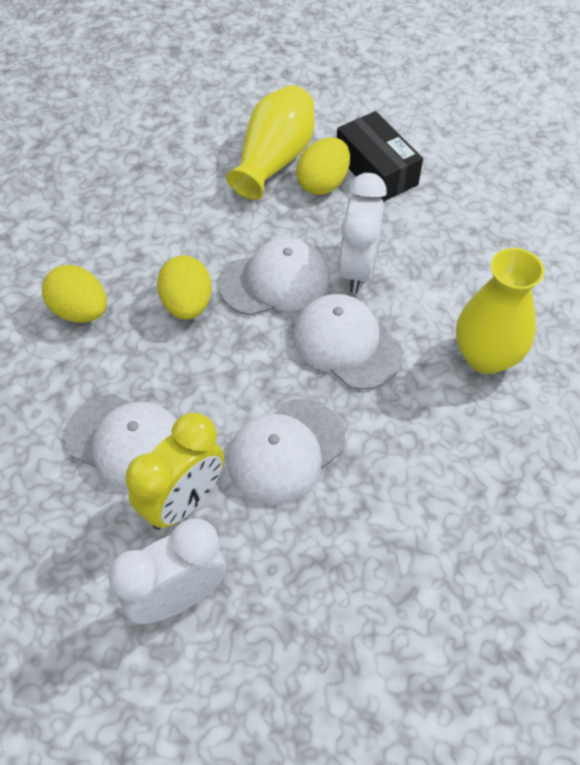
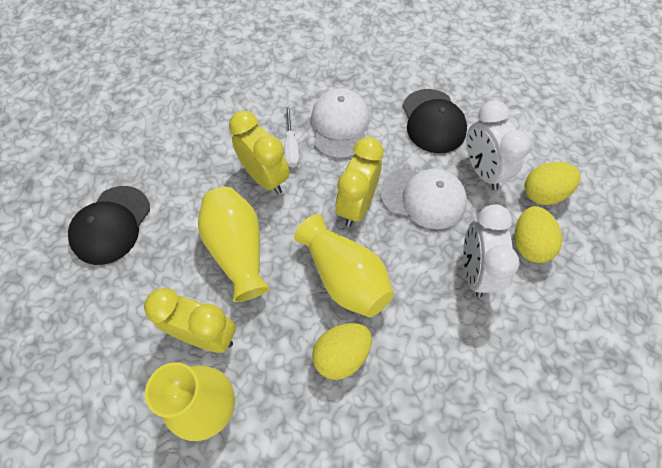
black box: [337,111,423,202] = 1 -> none = 0
black cap: none = 0 -> [68,186,150,265] [403,89,467,153] = 2
white cap: [65,394,177,491] [218,237,329,316] [227,399,346,505] [293,294,403,390] = 4 -> [311,88,370,159] [380,168,467,229] = 2
white screwdriver: none = 0 -> [284,104,300,168] = 1
yellow clock: [126,413,224,530] = 1 -> [144,288,236,353] [229,111,290,194] [335,137,384,227] = 3
yellow vase: [226,85,315,200] [456,248,544,374] = 2 -> [145,362,235,441] [198,187,270,302] [294,214,394,317] = 3

